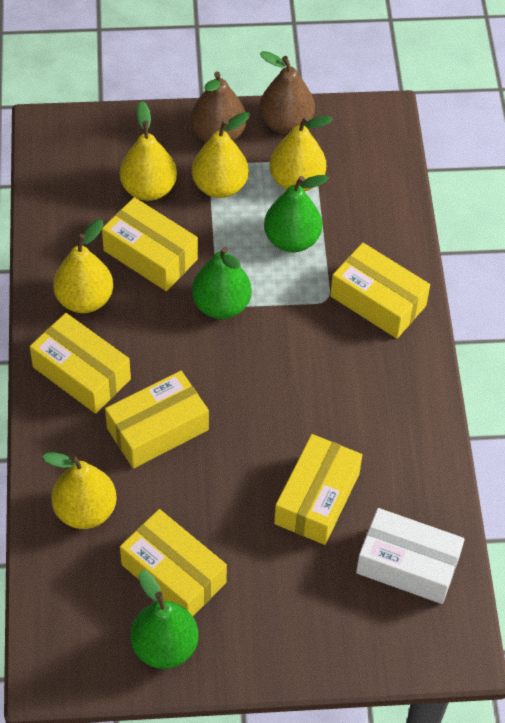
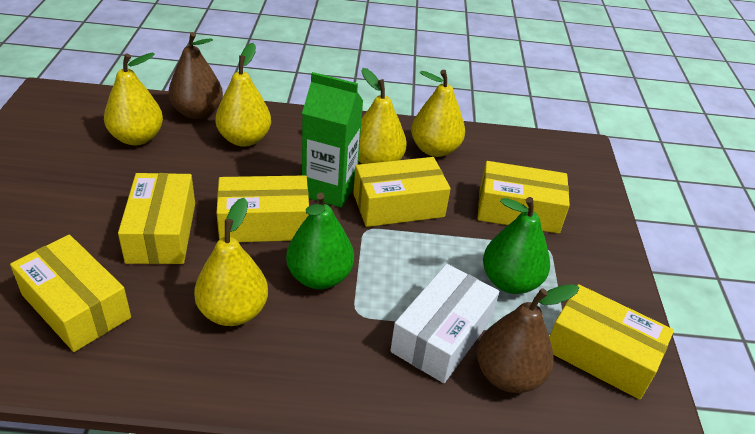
green carton: none = 0 -> [302,72,363,208] = 1
green pear: [131,571,198,669] [192,247,252,319] [264,175,329,252] = 3 -> [286,192,354,289] [483,197,550,294] = 2

